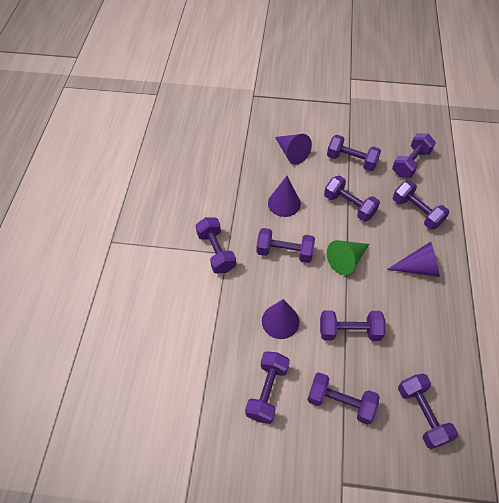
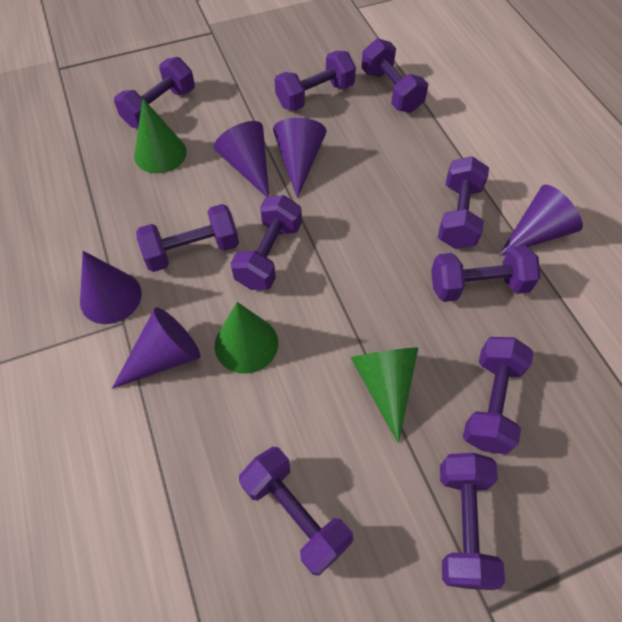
green cone: [327,240,369,275] = 1 -> [134,98,187,173] [215,302,278,374] [351,348,418,443] = 3
purple cone: [262,299,300,339] [268,176,301,217] [275,134,312,165] [387,242,440,277] = 4 -> [80,251,142,324] [112,307,200,389] [214,121,269,197] [273,118,327,198] [498,185,583,256] = 5

